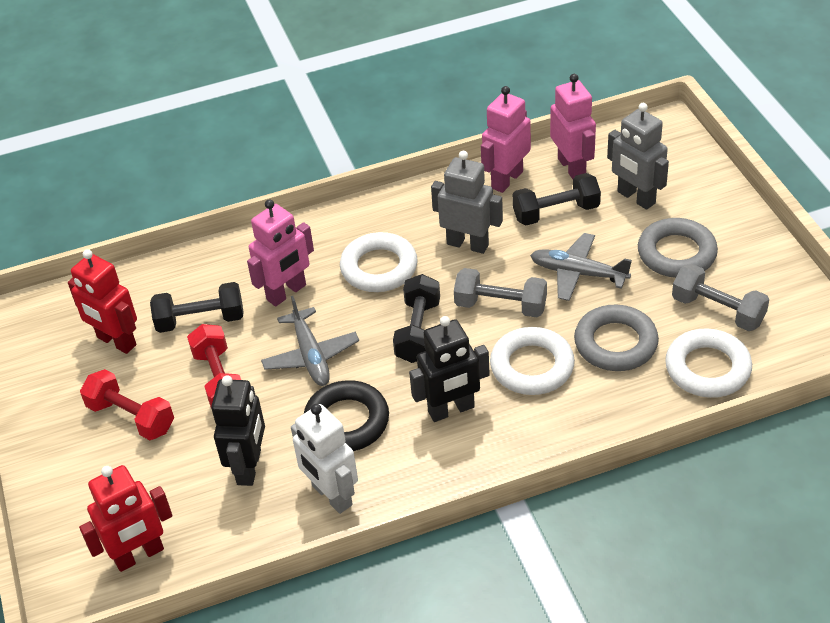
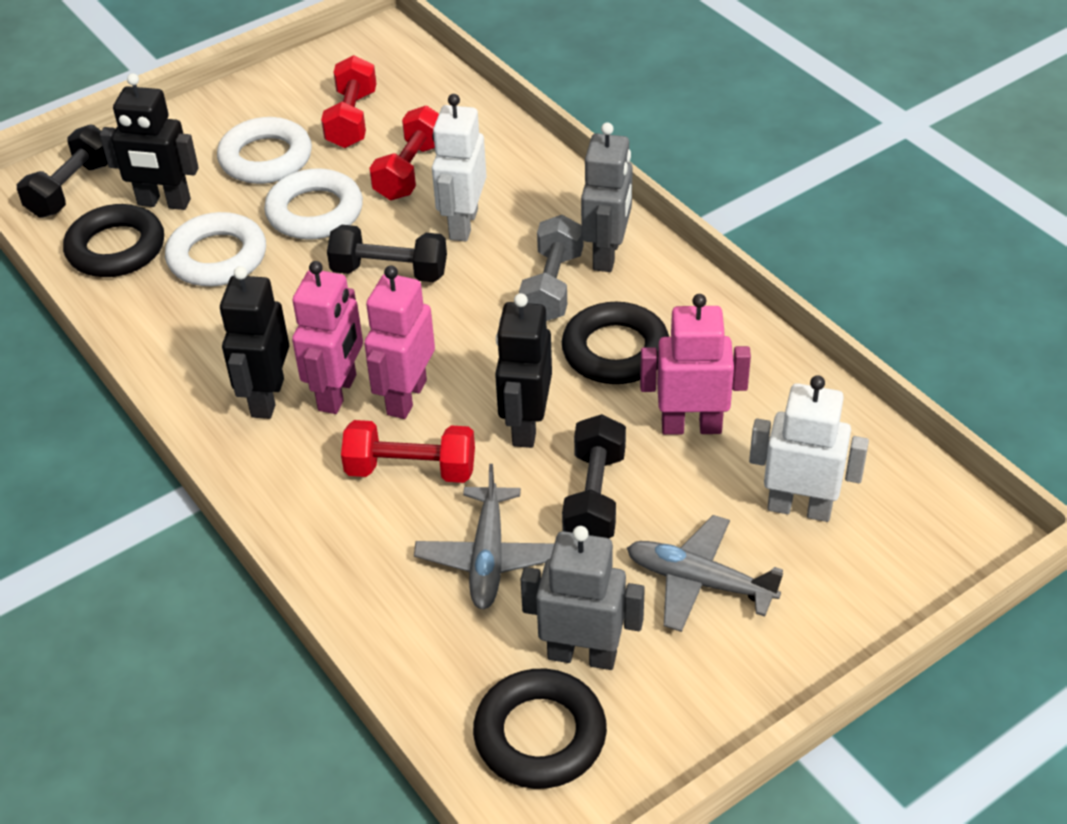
black ring: [304,380,389,451] = 1 -> [63,204,164,277] [473,669,607,789] [562,302,669,384] = 3
black robot: [211,375,265,486] [409,316,490,422] = 2 -> [100,73,199,210] [220,266,289,419] [495,293,552,448] = 3
grey dumbbell: [454,268,547,317] [672,264,769,331] = 2 -> [519,215,583,321] = 1
grey ring: [574,305,659,371] [638,218,718,278] = 2 -> none = 0
red dumbbell: [80,369,174,440] [187,324,241,407] = 2 -> [321,55,377,148] [341,420,475,483] [369,106,439,200] = 3
red robot: [68,249,137,354] [79,465,172,572] = 2 -> none = 0
white robot: [291,404,358,514] = 1 -> [432,94,487,242] [749,375,869,522] = 2

